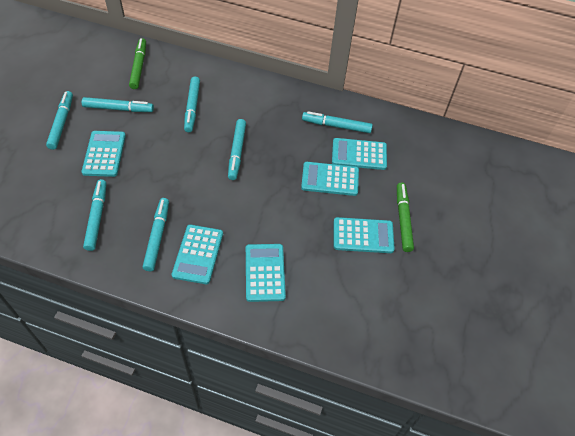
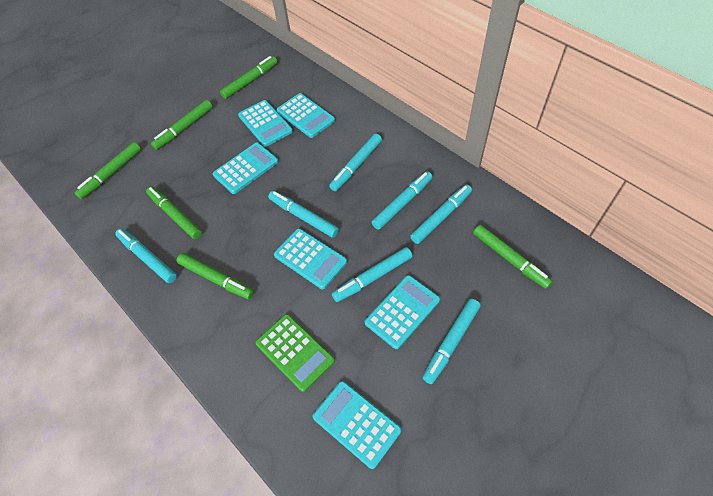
green calculator: none = 0 -> [255,314,335,392] = 1
green marker: [129,38,146,89] [397,182,414,252] = 2 -> [75,142,141,199] [146,186,202,239] [151,100,213,150] [177,253,254,299] [220,56,277,99] [473,225,553,289] = 6

